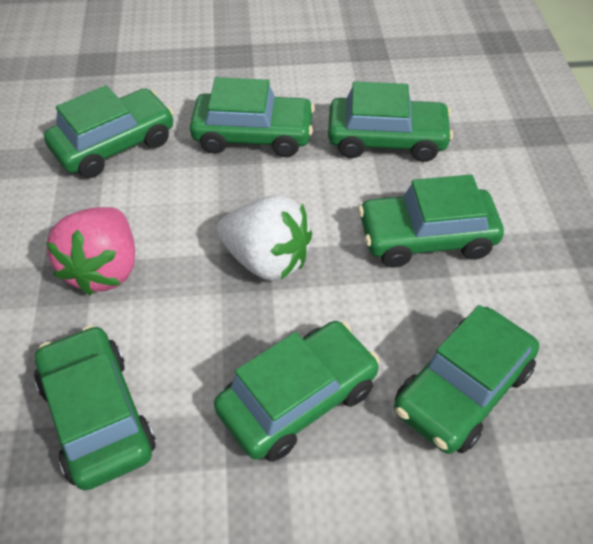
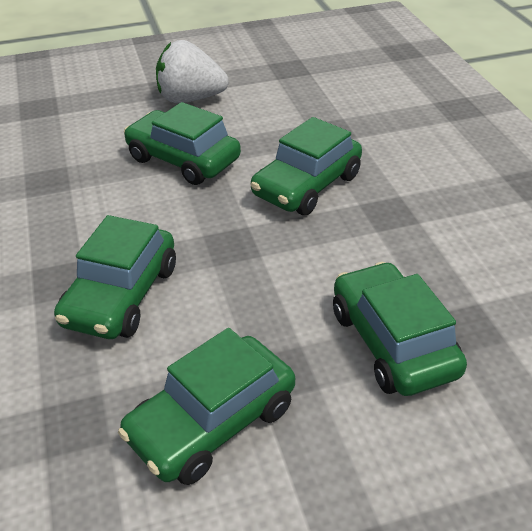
green car: [34,325,156,490] [44,85,174,178] [190,77,315,157] [214,321,380,462] [328,81,453,162] [358,175,504,268] [394,305,539,454] = 7 -> [54,215,176,339] [118,328,295,485] [124,102,241,185] [251,117,362,215] [333,262,467,396] = 5
pink strawberry: [46,207,135,295] = 1 -> none = 0

